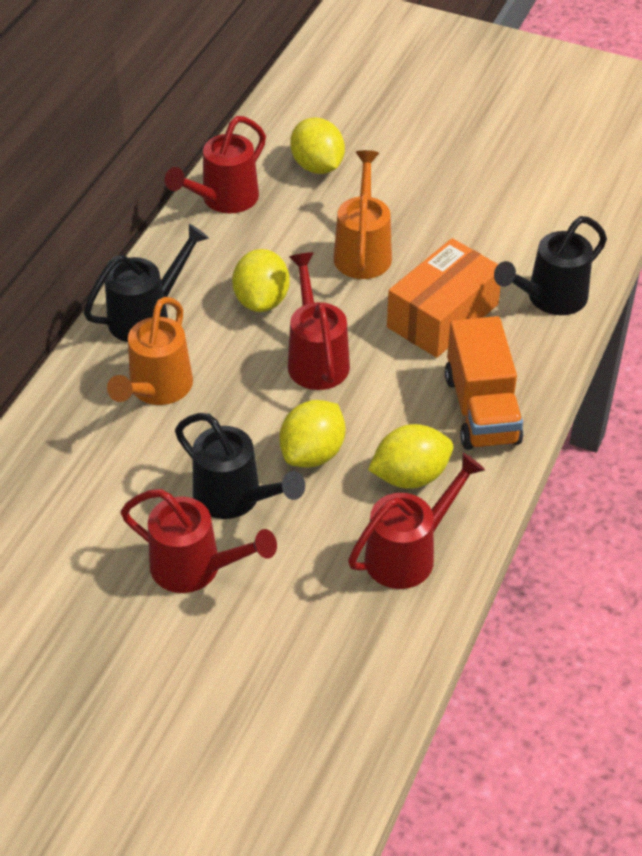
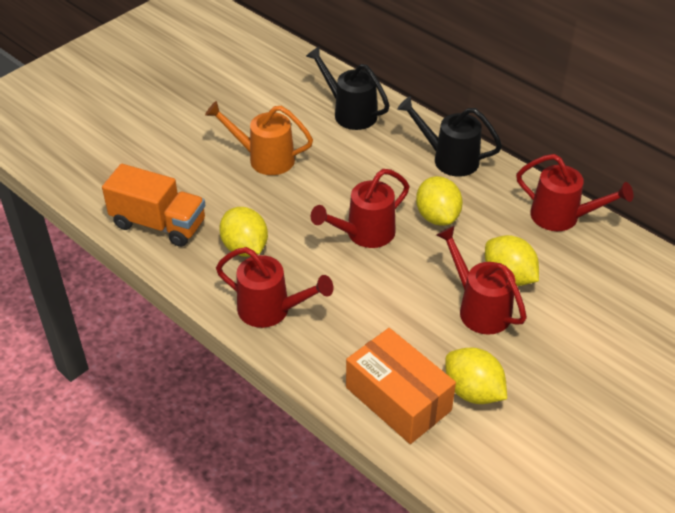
black watering can: [84,224,209,342] [175,413,305,519] [494,216,607,315] = 3 -> [306,46,390,130] [397,96,502,177] = 2
orange watering can: [107,297,193,405] [334,150,392,279] = 2 -> [205,101,313,175] = 1

